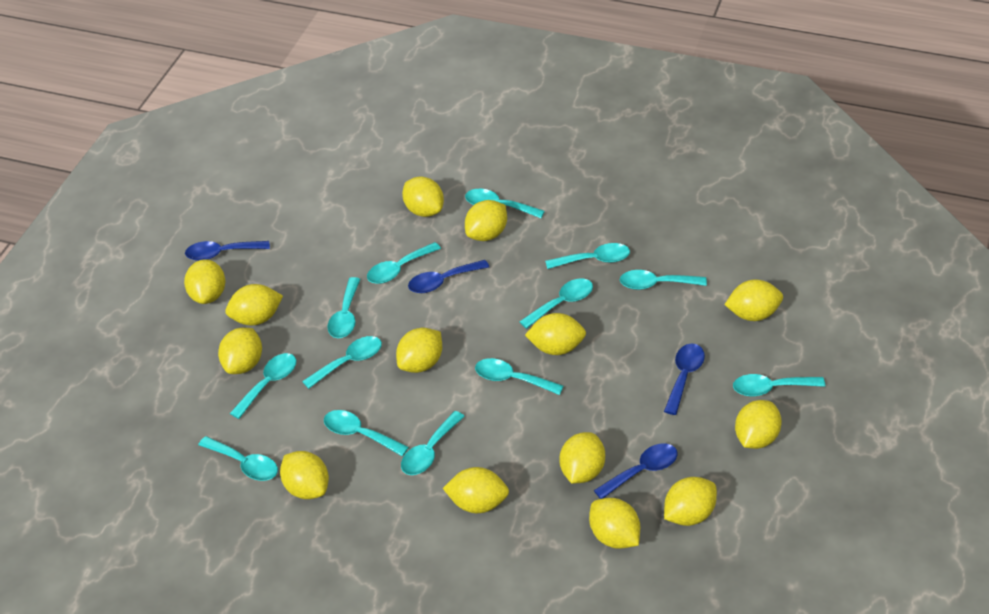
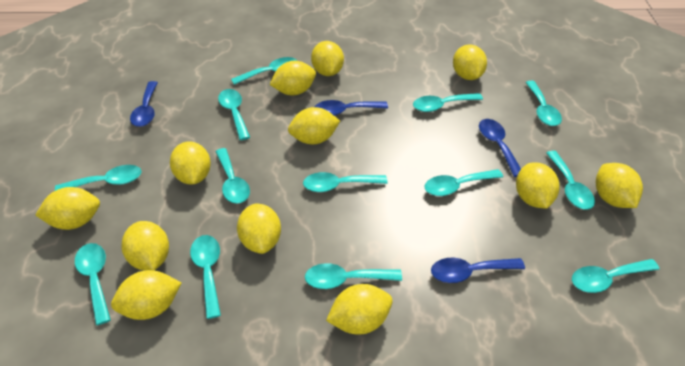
yellow lemon: [184,259,225,304] [218,328,262,374] [225,284,283,325] [280,451,329,499] [396,328,442,373] [402,176,444,217] [443,467,509,513] [465,200,507,241] [525,313,586,355] [560,432,605,484] [589,498,640,549] [664,477,717,526] [724,279,783,321] [735,400,782,449] = 14 -> [35,187,100,230] [111,270,181,320] [122,221,169,271] [170,141,211,185] [237,204,281,254] [269,61,316,95] [288,107,340,144] [311,41,344,76] [326,284,393,335] [453,45,487,80] [516,162,559,208] [596,163,643,208] = 12

